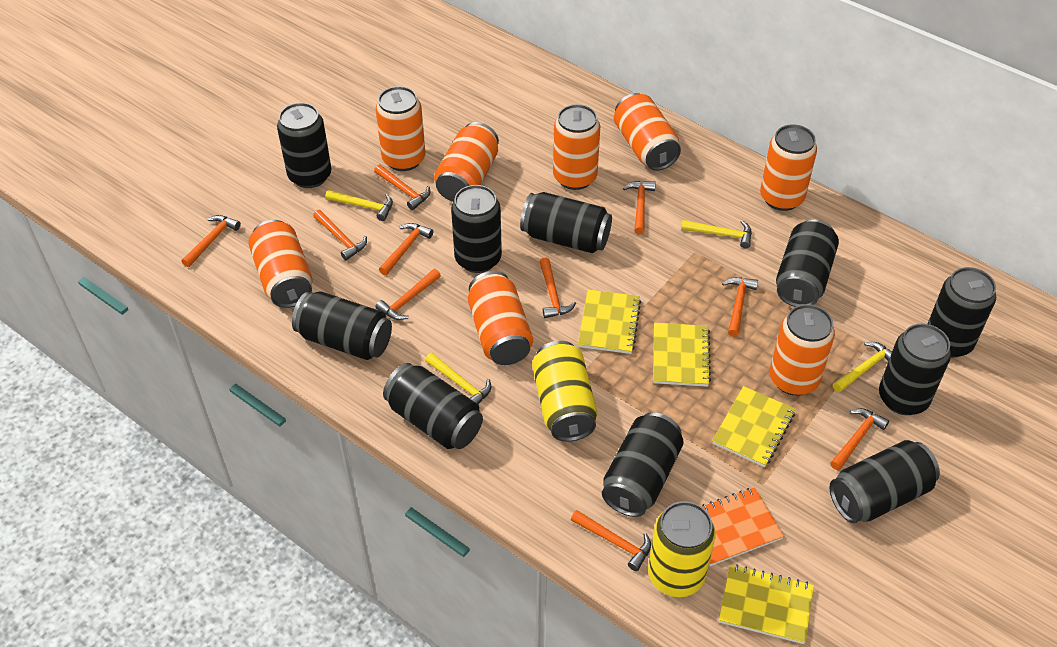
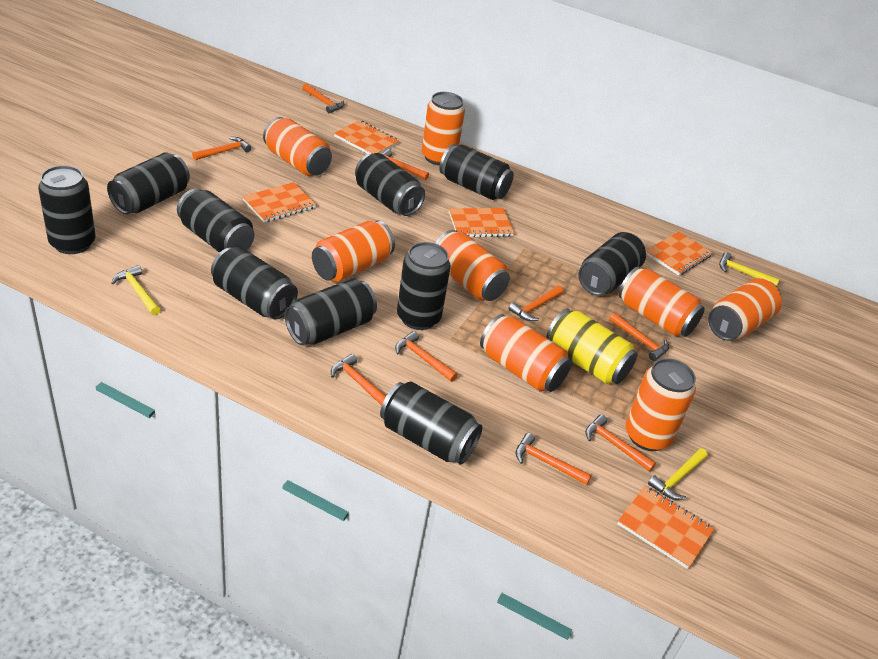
orange hammer: [181,215,241,267] [313,210,367,260] [374,165,430,210] [375,269,441,320] [379,223,433,275] [539,257,576,318] [571,510,651,571] [623,181,656,234] [722,277,758,337] [830,408,889,470] = 10 -> [192,137,252,160] [302,83,344,113] [331,354,386,406] [382,149,429,180] [395,331,458,382] [508,285,563,321] [515,433,592,485] [585,414,656,472] [609,313,669,361] = 9
orange notebook: [702,487,784,566] = 1 -> [242,182,316,223] [334,120,399,154] [449,208,514,237] [617,486,714,569] [646,231,713,276] = 5
yellow can: [532,341,597,442] [648,501,715,597] = 2 -> [546,308,637,384] = 1
yellow hammer: [326,190,393,221] [425,353,491,404] [681,220,752,249] [833,342,892,392] = 4 -> [111,265,161,315] [648,448,708,500] [719,252,780,286] = 3
yellow notebook: [578,290,641,354] [653,323,711,387] [712,386,796,467] [719,564,814,644] = 4 -> none = 0

